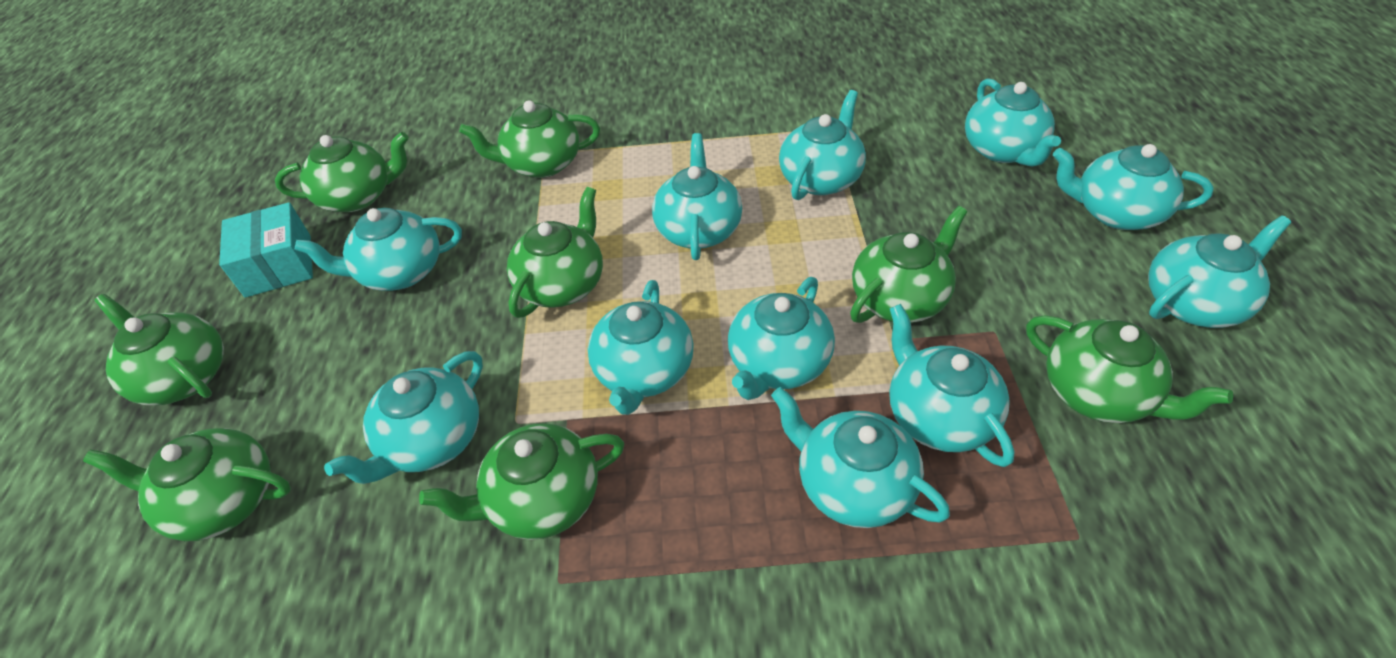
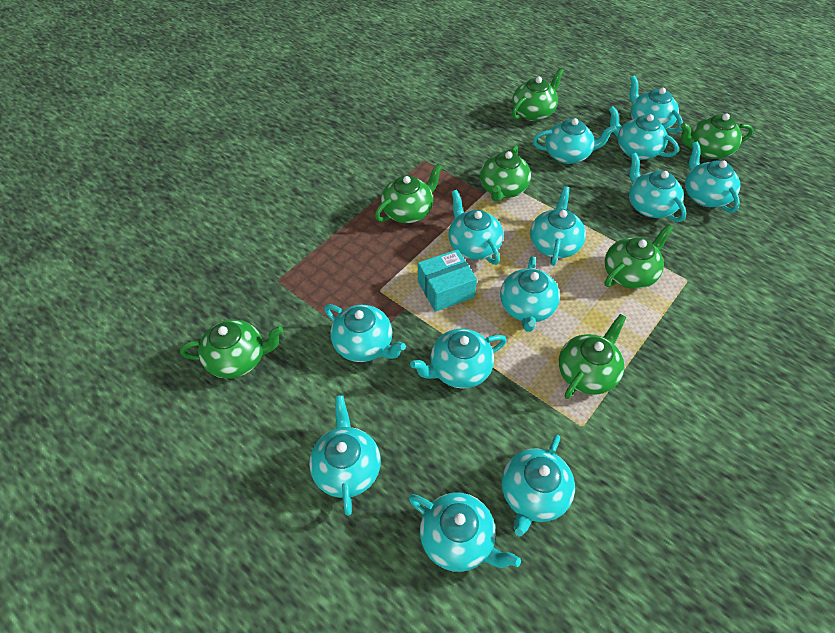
green teapot: [83,428,291,541] [95,294,224,405] [275,132,409,212] [419,423,624,540] [459,100,600,178] [507,187,603,318] [850,206,968,323] [1026,316,1233,423] = 8 -> [180,320,283,379] [375,163,443,223] [480,145,531,202] [512,68,564,121] [559,314,627,399] [605,224,673,289] [680,113,754,159] = 7
turquoise teapot: [295,208,462,291] [324,351,483,484] [588,280,694,415] [652,133,742,260] [728,277,835,400] [771,387,950,528] [779,90,866,200] [889,304,1015,467] [965,78,1061,166] [1053,144,1214,230] [1148,215,1291,328] = 11 -> [309,395,381,516] [324,304,406,362] [409,492,521,572] [410,329,507,388] [448,190,503,265] [500,256,560,332] [502,435,575,536] [530,186,586,266] [533,118,617,164] [609,106,679,160] [629,75,683,133] [629,153,686,222] [685,141,740,213] = 13

